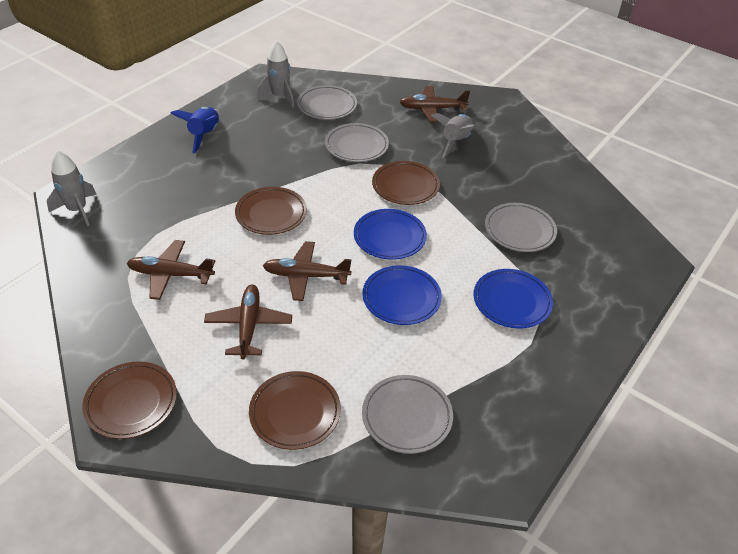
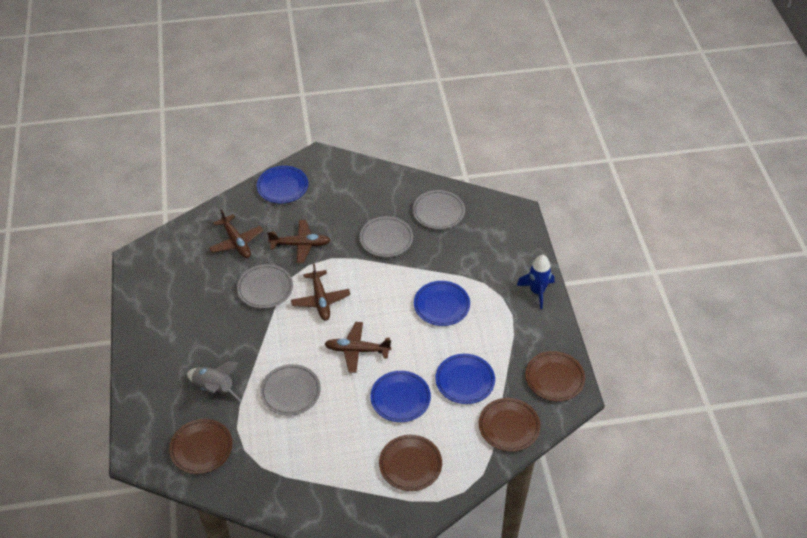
blue plate: [354,209,427,260] [363,265,442,325] [473,269,553,328] = 3 -> [257,166,308,203] [370,371,431,422] [414,281,470,326] [435,354,495,404] = 4
grey rocket: [47,150,97,226] [257,41,294,108] [431,113,476,158] = 3 -> [187,361,241,402] = 1

